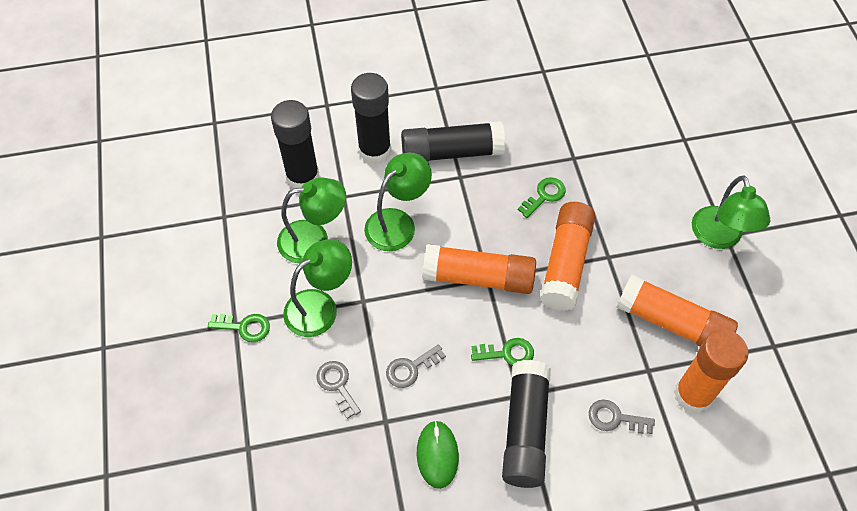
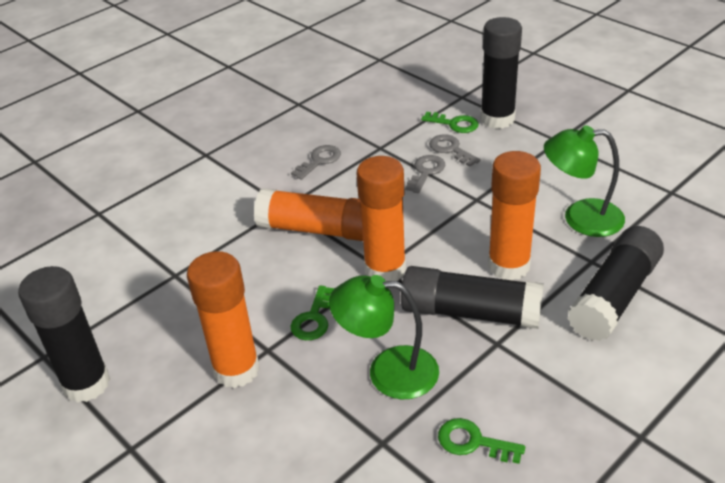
green lamp: [277,177,346,264] [283,239,352,337] [364,153,432,251] [692,175,770,249] = 4 -> [329,275,439,399] [544,125,625,237] = 2
green mouse: [417,420,459,489] = 1 -> none = 0

